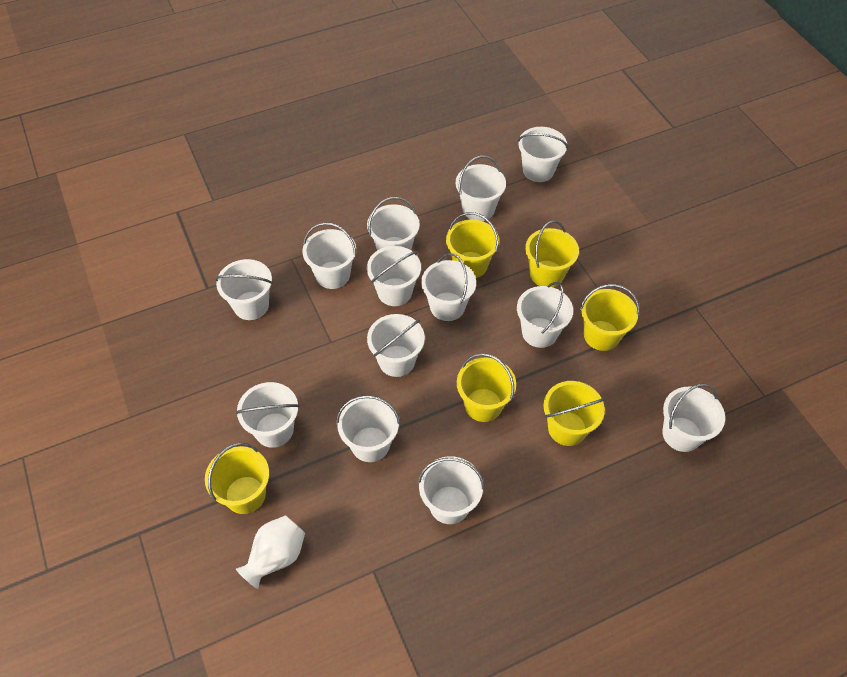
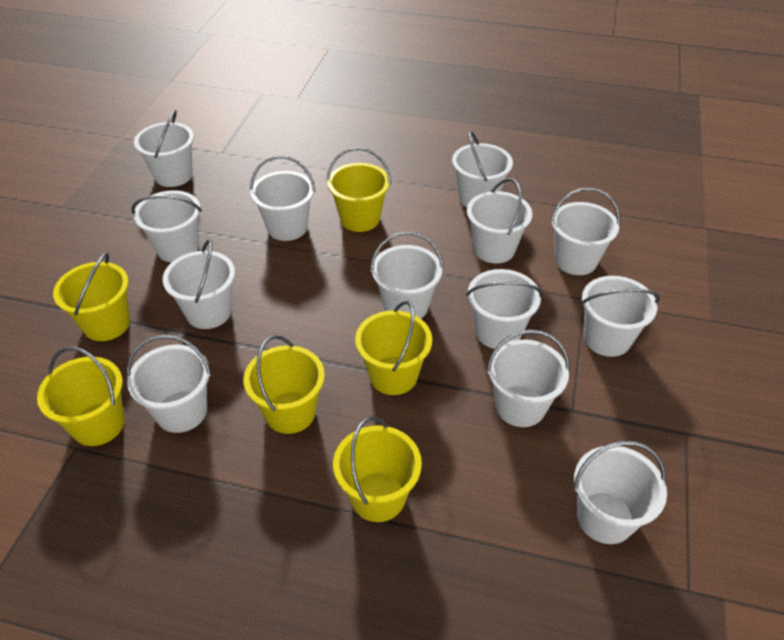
white vase: [236,515,305,589] = 1 -> none = 0

